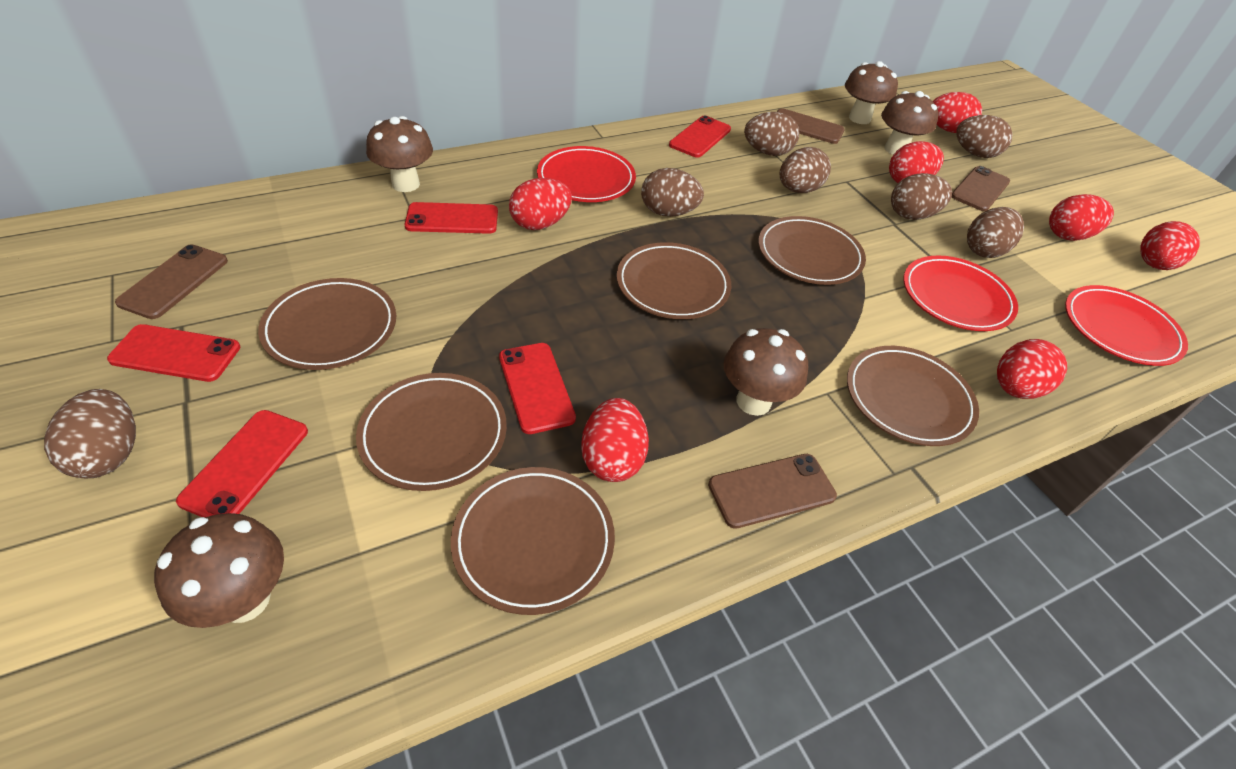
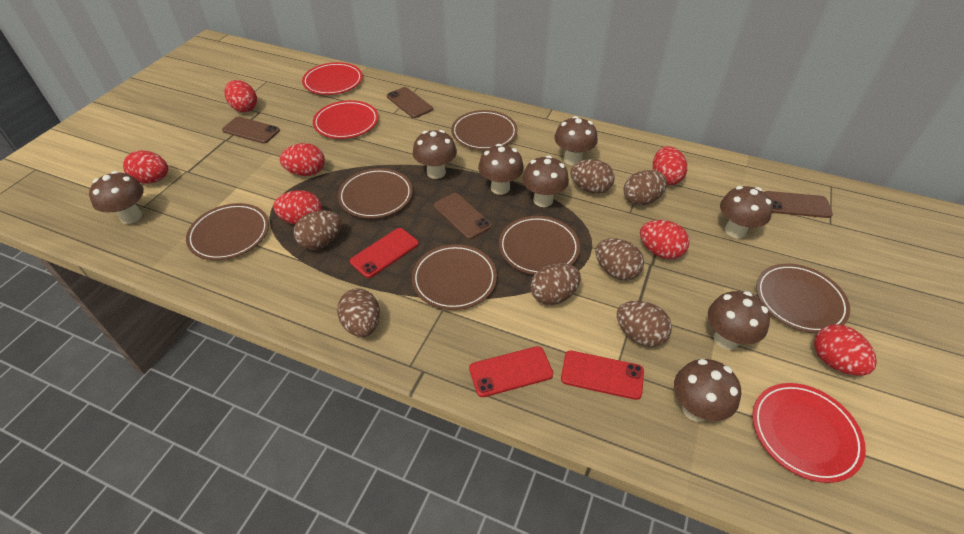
brown mushroom: [154,513,284,628] [366,116,433,192] [724,328,808,416] [845,61,898,124] [881,91,938,155] = 5 -> [89,171,144,224] [413,130,457,179] [478,144,524,195] [522,155,569,207] [554,116,598,165] [674,359,741,422] [708,291,770,350] [720,186,773,238] = 8
red phone: [107,324,240,382] [176,410,308,518] [405,202,498,234] [499,343,576,434] [669,115,731,158] = 5 -> [350,228,419,278] [469,346,553,397] [561,350,644,400] = 3

